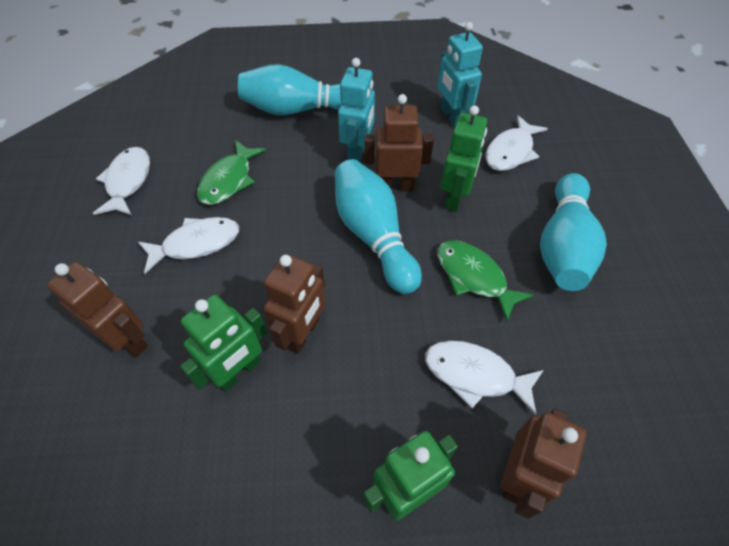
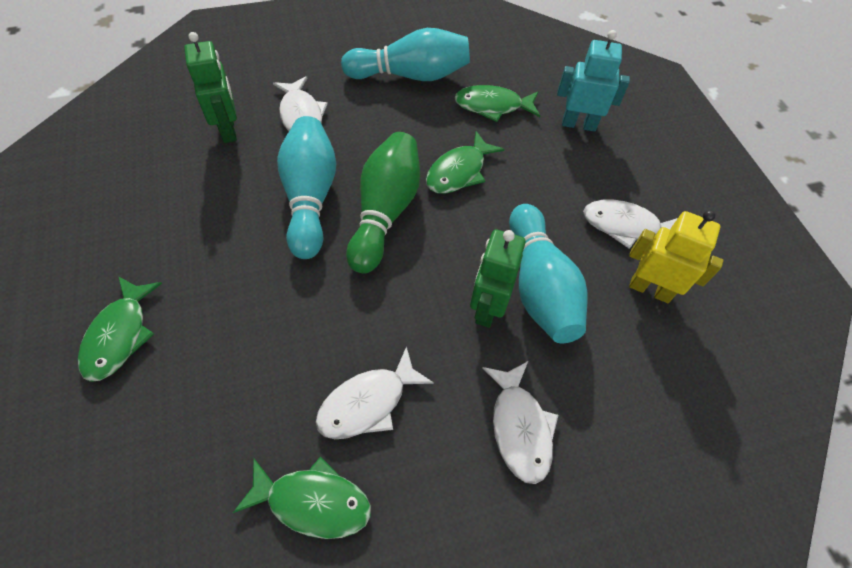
brown robot: [47,262,148,357] [264,254,326,354] [365,94,434,192] [501,408,587,519] = 4 -> none = 0
green bowling pin: none = 0 -> [346,132,420,274] = 1
green fish: [197,140,266,205] [437,241,534,322] = 2 -> [78,276,162,382] [233,456,371,539] [426,131,504,194] [454,85,540,122] = 4
green robot: [180,295,267,392] [364,431,458,521] [441,105,487,212] = 3 -> [184,32,237,143] [470,230,526,328] = 2
turquoise robot: [338,58,375,162] [438,22,483,127] = 2 -> [557,30,630,132] = 1
yellow robot: none = 0 -> [629,210,724,303] = 1

